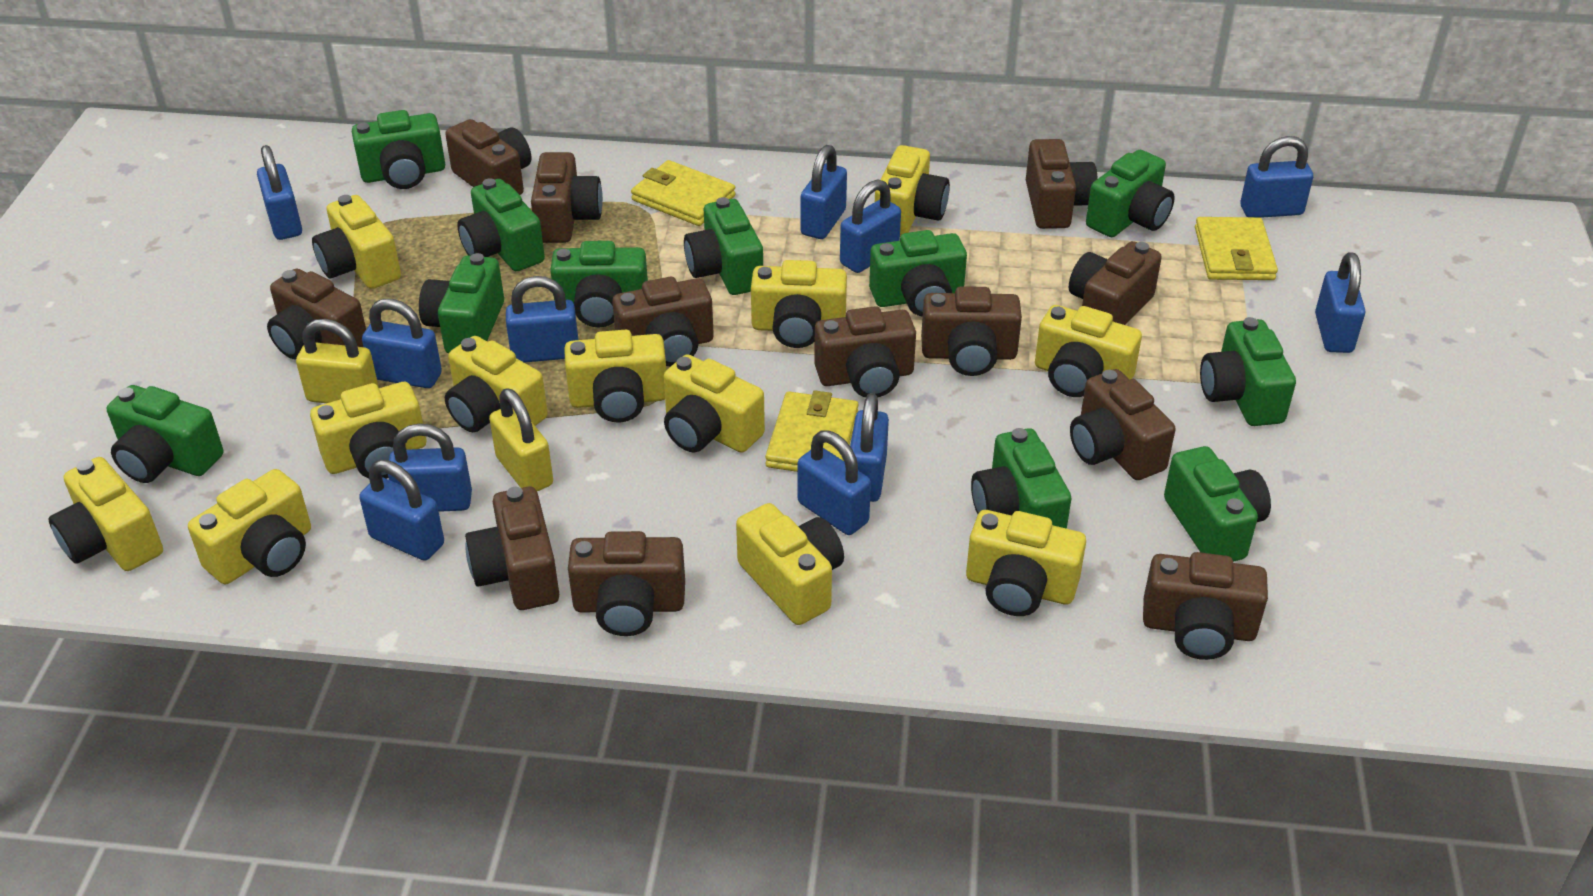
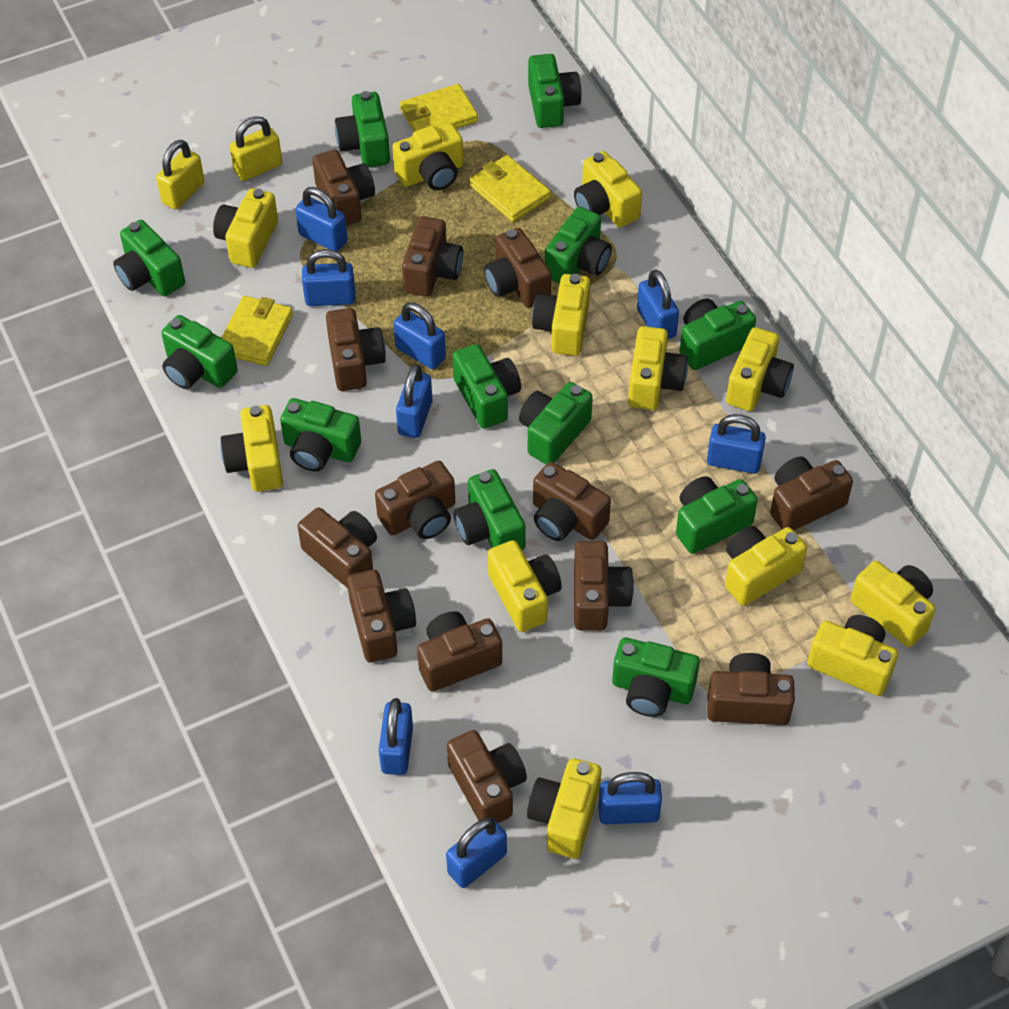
blue padlock: [257,145,302,240] [359,460,444,561] [362,299,442,388] [388,423,472,512] [506,276,578,363] [798,430,871,535] [801,145,847,239] [840,180,901,273] [850,393,889,502] [1240,136,1313,218] [1315,252,1365,353] = 11 -> [295,187,348,252] [302,249,355,306] [379,698,413,775] [393,302,446,369] [396,364,432,438] [446,818,507,888] [598,772,662,825] [637,269,679,340] [707,414,766,474] = 9
brown camera: [267,269,366,359] [445,119,531,195] [465,487,559,610] [531,152,603,243] [568,531,685,636] [612,277,714,367] [814,306,916,397] [921,286,1022,376] [1026,139,1098,229] [1069,241,1162,325] [1070,369,1176,480] [1143,552,1268,660] = 12 -> [298,507,377,588] [312,150,375,226] [326,308,386,391] [347,569,416,662] [375,461,455,539] [402,216,463,297] [417,611,502,692] [447,730,527,823] [484,228,551,308] [533,462,611,541] [574,541,634,631] [707,653,795,725] [770,457,853,530] = 13
green camera: [107,385,223,483] [352,110,445,189] [419,253,504,354] [457,178,545,271] [550,241,648,327] [684,197,763,295] [869,230,967,317] [971,428,1071,529] [1086,150,1175,237] [1164,446,1271,562] [1200,317,1296,426] = 11 -> [113,220,185,296] [161,315,238,389] [280,398,361,471] [335,91,390,167] [452,344,521,429] [454,469,526,550] [519,382,593,464] [528,54,581,128] [545,207,612,283] [612,638,700,717] [676,476,758,554] [680,299,756,370] = 12

